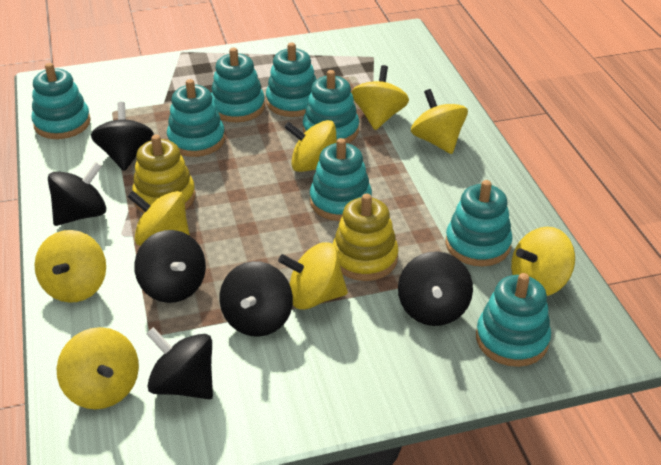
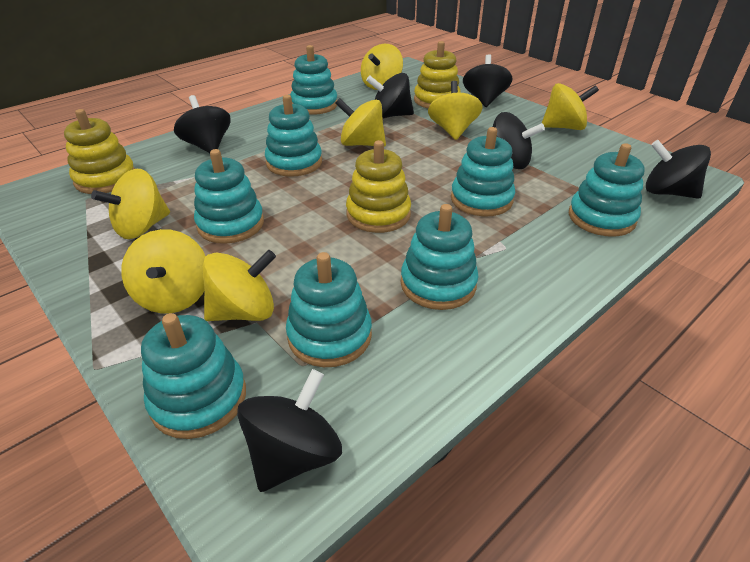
yellow spinning top: [34,230,106,303] [57,327,139,409] [127,191,190,246] [278,242,348,310] [284,120,337,172] [351,65,409,130] [411,89,468,154] [511,227,575,296] = 8 -> [91,169,170,239] [121,229,206,313] [202,250,276,321] [335,98,386,147] [361,44,403,90] [428,81,483,140] [542,83,599,130] = 7
yellow stacking toy: [132,135,196,213] [333,193,398,281] = 2 -> [64,109,135,194] [346,140,411,233] [414,41,461,108] = 3

